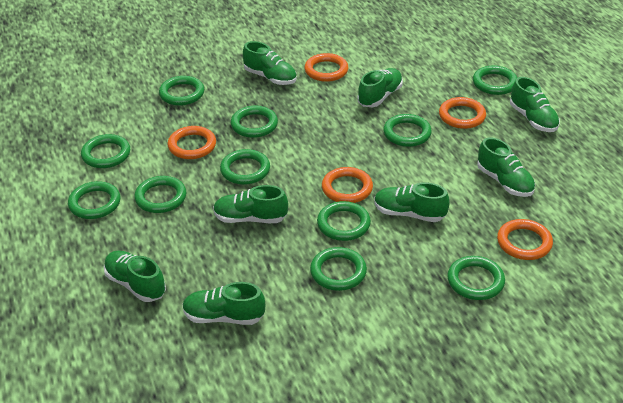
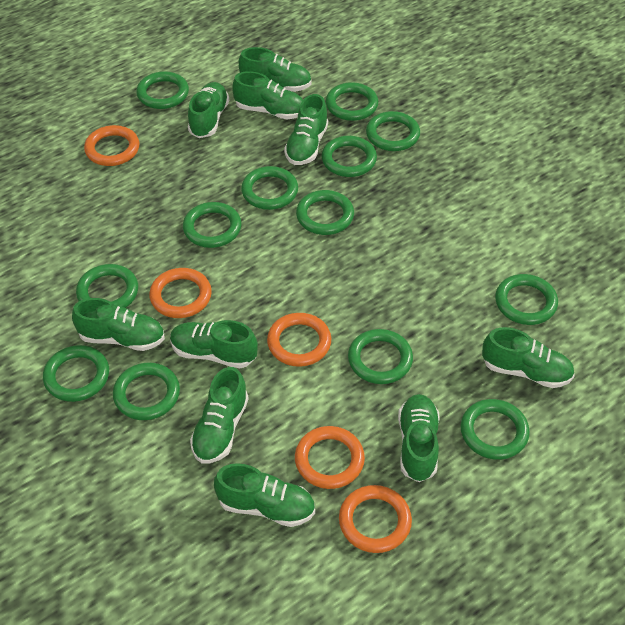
green ring: [68,181,120,219] [81,134,130,168] [134,176,186,213] [159,76,204,106] [220,149,270,185] [231,106,278,138] [310,247,367,291] [317,201,371,241] [383,114,432,147] [447,256,505,300] [473,65,518,95] = 11 -> [43,345,109,402] [76,264,138,308] [113,363,180,420] [136,71,189,109] [183,202,242,248] [241,166,298,210] [296,190,354,235] [322,136,377,177] [326,82,378,121] [348,329,413,384] [366,111,420,151] [460,399,530,460] [495,274,558,325] = 13
green shoe: [104,251,166,302] [182,282,265,325] [213,185,288,223] [243,41,297,85] [358,68,403,107] [374,182,449,222] [477,137,535,197] [510,77,560,132] = 8 -> [72,298,165,351] [170,320,258,368] [188,82,229,138] [190,367,249,463] [214,463,315,527] [232,71,303,119] [239,47,312,92] [284,94,328,165] [398,394,439,482] [482,327,575,388] = 10

